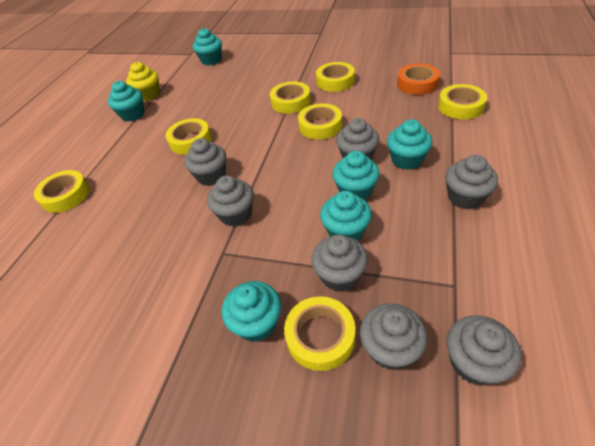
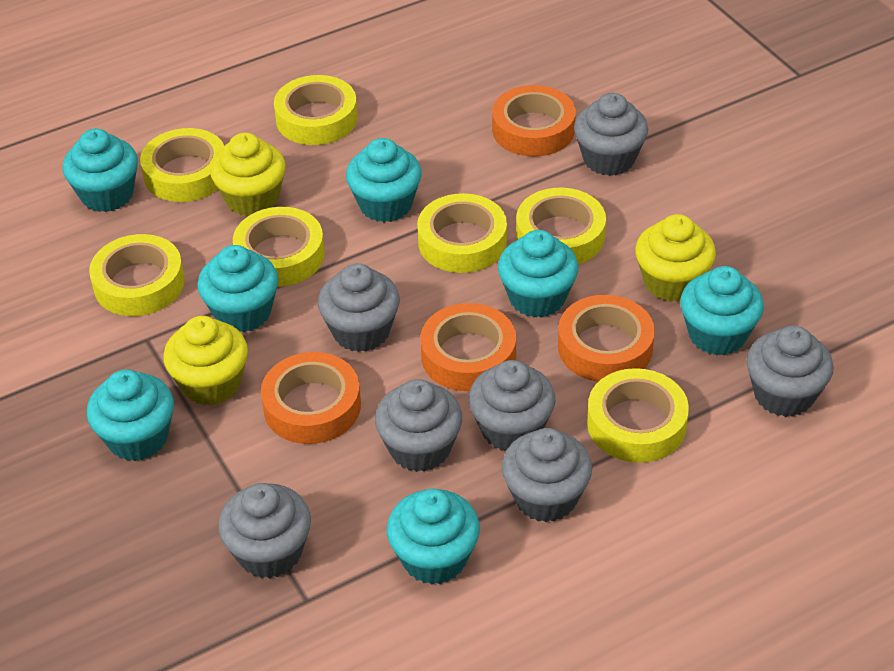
orange tape: [397,63,440,95] = 1 -> [261,352,361,444] [420,303,516,391] [492,85,576,156] [558,295,655,382] = 4
turquoise cupcake: [108,81,144,122] [193,28,222,65] [222,281,281,342] [320,191,372,241] [332,151,380,200] [387,119,432,170] = 6 -> [63,129,138,212] [87,369,174,461] [197,245,278,332] [346,138,422,222] [387,489,480,585] [498,230,578,317] [680,266,764,355] = 7
yellow cupcake: [126,62,160,101] = 1 -> [163,316,248,406] [210,133,286,216] [635,214,716,302] = 3

